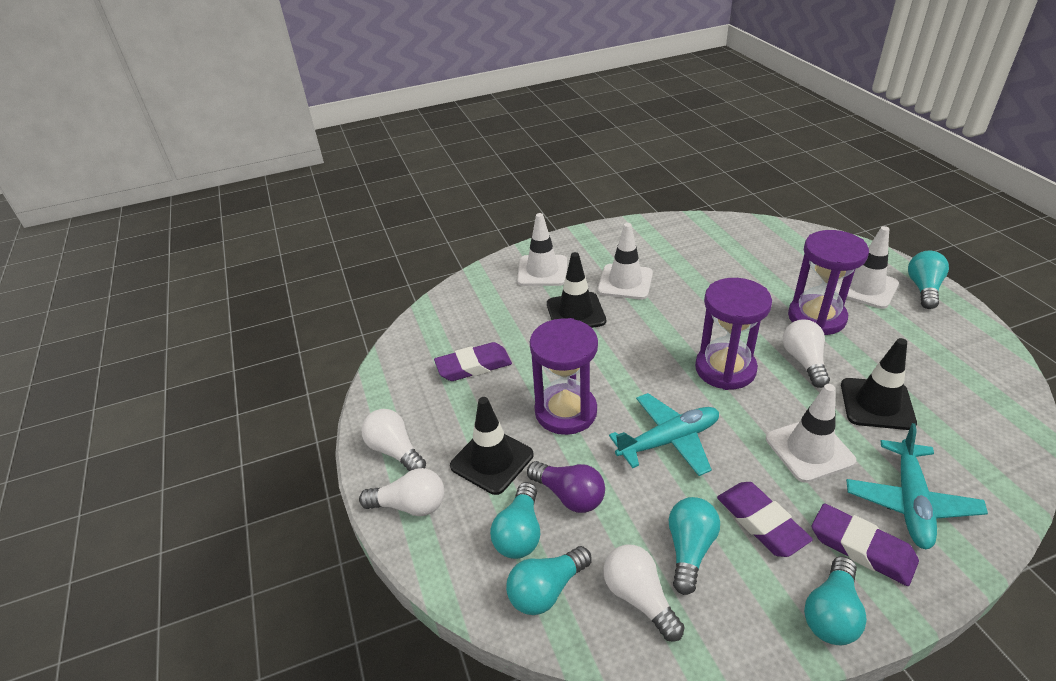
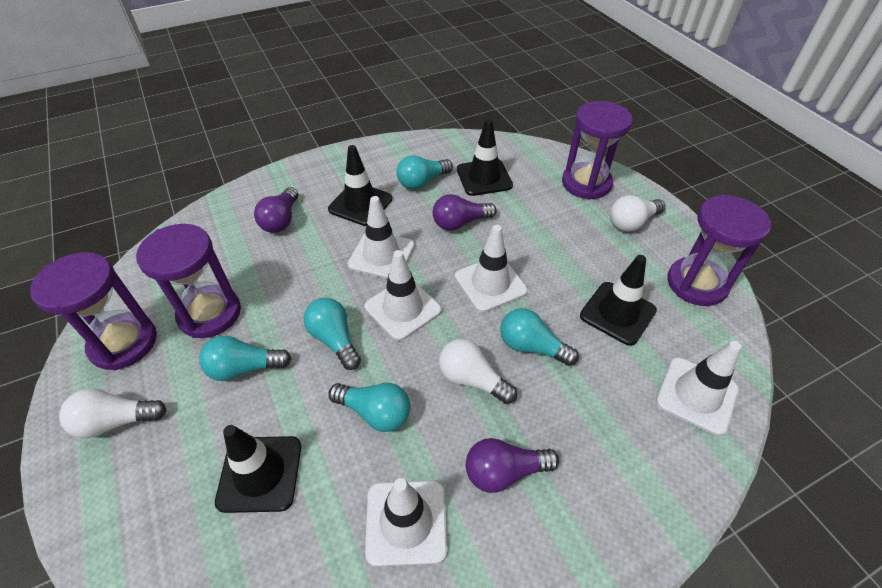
black traffic cone: [450,397,533,495] [547,252,606,328] [841,338,917,430] = 3 -> [215,425,301,513] [328,145,392,226] [457,119,513,196] [580,255,657,346] = 4
purple eraser: [434,342,512,381] [717,482,813,557] [812,503,919,586] = 3 -> none = 0
purple hourglass: [530,318,598,435] [695,278,772,390] [788,230,869,335] = 3 -> [30,252,157,370] [136,224,241,338] [562,101,632,200] [667,194,772,306] = 4
purple light bulb: [527,461,605,513] = 1 -> [254,187,298,233] [433,194,497,231] [466,438,559,493] = 3
turquoise plane: [609,393,719,476] [846,423,988,549] = 2 -> none = 0
white light bulb: [359,468,444,516] [362,409,426,471] [603,544,685,642] [783,320,830,388] = 4 -> [59,388,166,438] [439,339,517,404] [610,195,666,232] = 3
white traffic cone: [517,213,567,286] [597,223,653,299] [766,384,856,483] [835,226,899,309] = 4 -> [348,196,414,279] [365,250,442,341] [365,478,447,567] [455,225,528,312] [656,341,741,436] = 5

